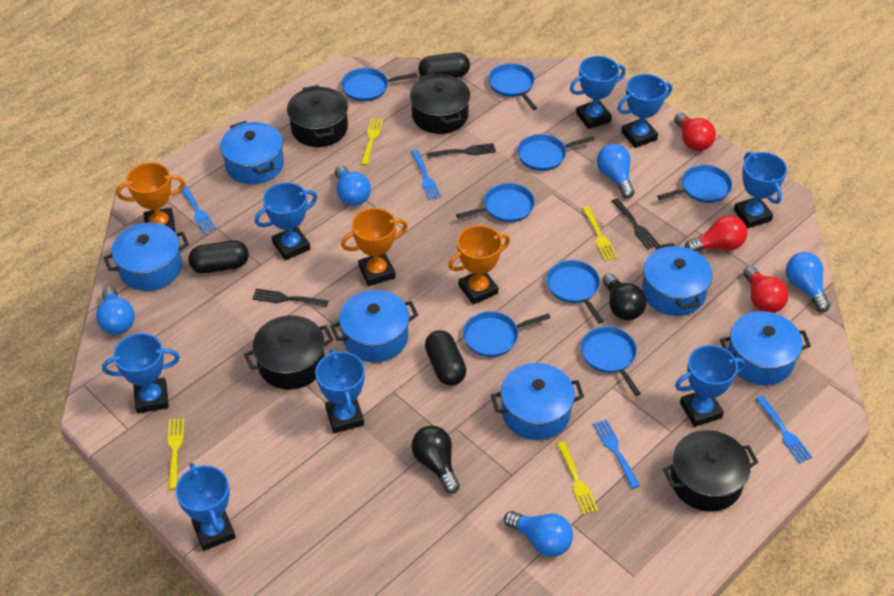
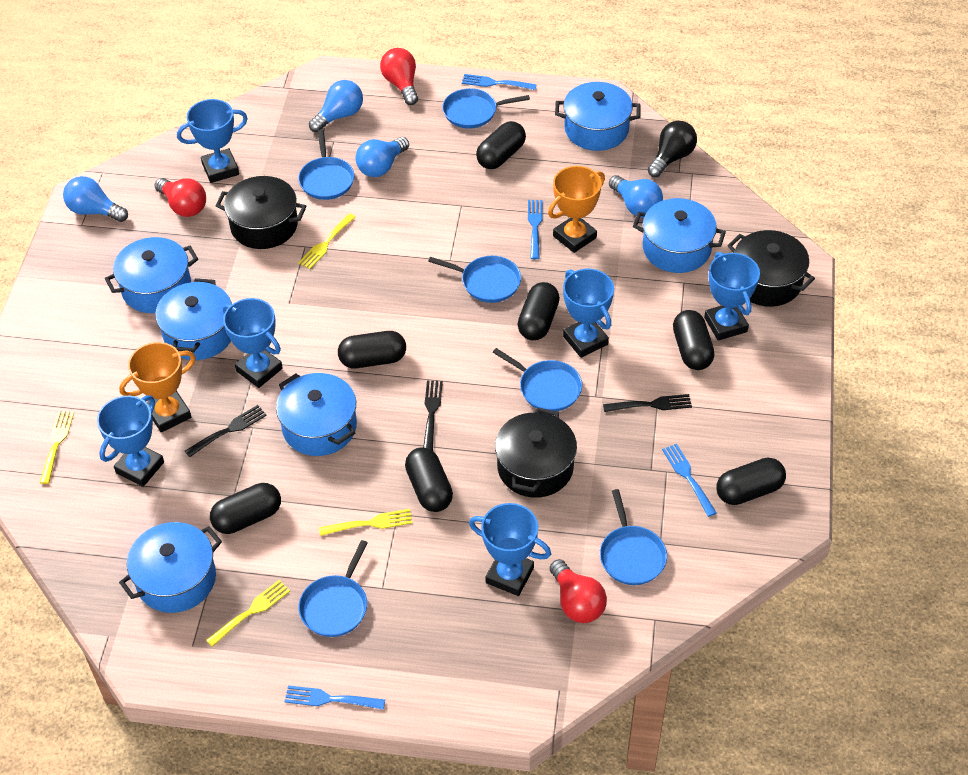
black capsule: [189,240,249,273] [419,52,470,78] [425,330,466,386] = 3 -> [210,483,281,534] [338,331,406,368] [405,447,453,512] [476,121,526,169] [517,282,560,340] [673,310,715,370] [716,458,786,505] = 7
black light bulb: [411,426,460,494] [602,273,647,320] = 2 -> [648,121,697,177] = 1
black pot: [244,315,334,390] [287,85,348,147] [410,73,470,134] [663,430,758,512] = 4 -> [216,176,306,249] [495,407,577,498] [727,230,815,307] = 3
blue light bulb: [96,287,135,335] [335,165,371,206] [504,511,573,557] [597,144,634,198] [786,252,830,312] = 5 -> [63,176,128,222] [309,80,363,132] [355,137,409,177] [609,175,663,217] = 4
blue pan: [341,68,417,102] [456,183,535,222] [463,311,550,357] [488,63,537,110] [517,134,595,171] [546,260,603,323] [581,326,641,396] [657,165,732,203] = 8 -> [298,540,368,637] [299,130,354,200] [428,256,521,303] [442,88,530,129] [493,348,582,411] [600,489,667,585] = 6
blue trophy: [102,333,180,414] [175,463,236,551] [255,182,317,260] [315,349,365,433] [570,56,626,129] [617,74,672,148] [675,345,745,427] [734,152,787,228] = 8 -> [97,395,164,487] [177,99,248,183] [223,298,283,388] [469,503,551,596] [563,269,614,358] [704,252,760,341] = 6
orange trophy: [116,162,185,233] [341,208,408,286] [448,225,510,305] = 3 -> [119,342,196,432] [548,166,605,253] = 2

